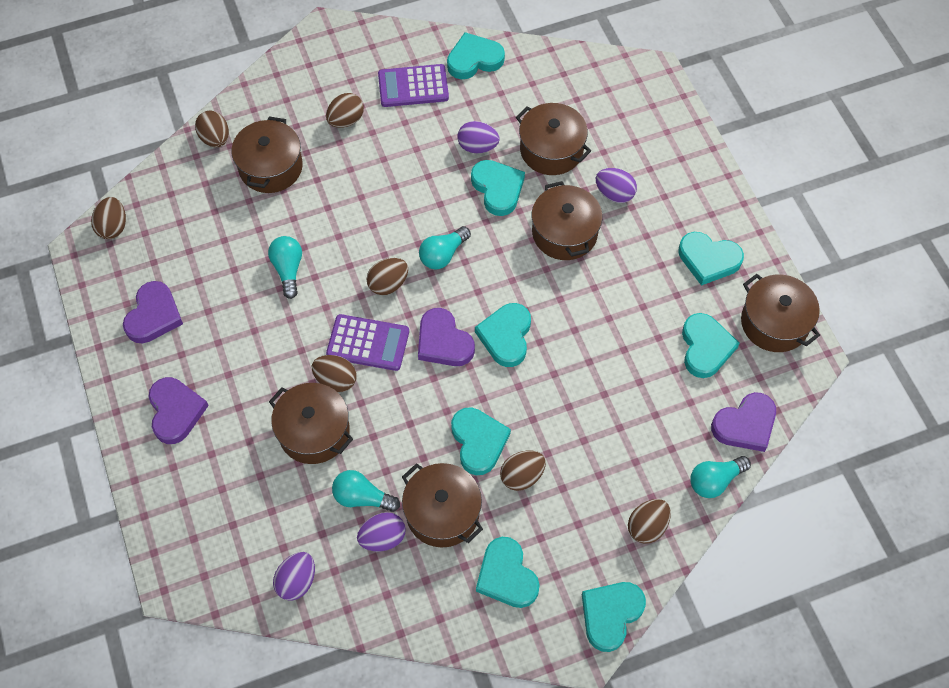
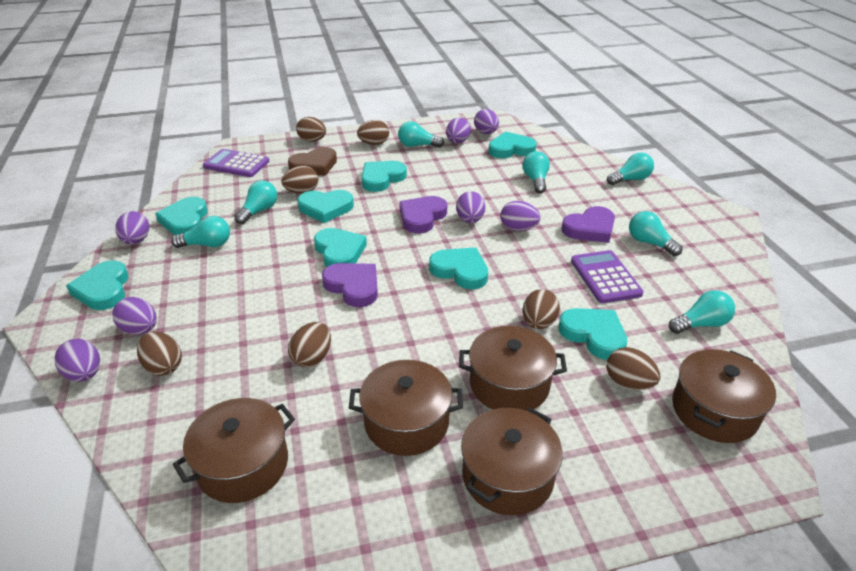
brown heart: none = 0 -> [288,147,337,176] = 1
brown pot: [232,116,303,193] [269,383,353,464] [402,463,483,547] [516,103,591,175] [532,181,603,260] [741,274,820,352] = 6 -> [173,398,295,503] [349,360,463,456] [459,326,567,411] [461,408,563,515] [672,349,776,443] = 5
purple egg: [273,552,315,601] [357,512,406,551] [457,121,499,153] [596,168,637,203] = 4 -> [54,339,100,382] [112,297,157,335] [115,211,150,244] [446,118,471,143] [456,191,485,223] [474,109,499,134] [500,201,541,231] = 7
purple heart: [123,281,183,343] [148,377,209,444] [418,308,475,366] [711,392,776,452] = 4 -> [322,263,378,307] [399,196,447,233] [562,206,615,243] = 3
turquoise light bulb: [268,236,302,299] [332,470,400,512] [419,226,471,269] [691,456,751,498] = 4 -> [171,216,230,248] [235,180,277,224] [398,121,444,148] [523,151,550,193] [607,153,654,185] [629,211,682,256] [669,290,735,334] = 7

